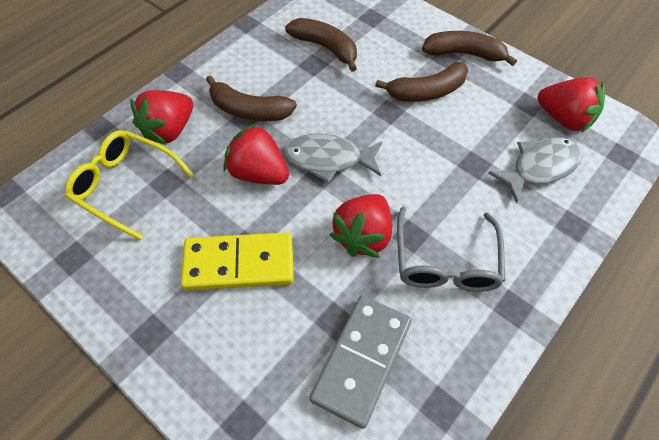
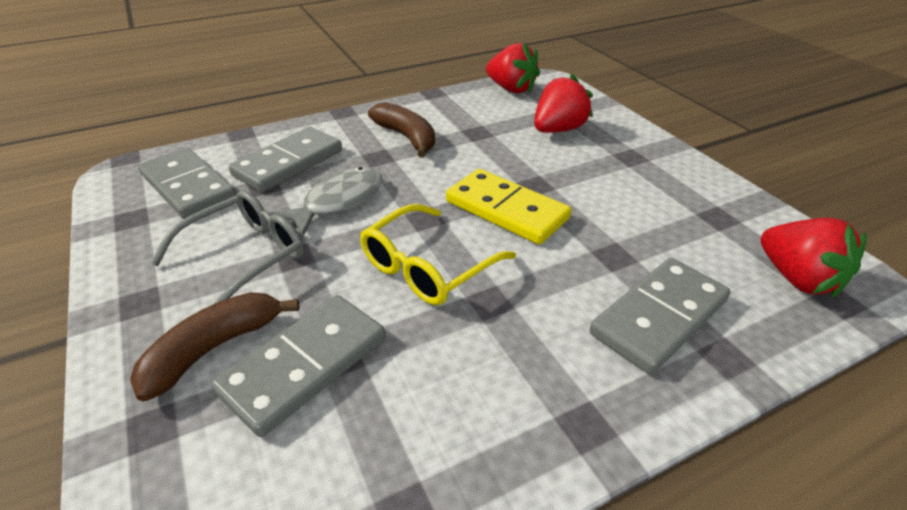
brown banana: [206,75,297,121] [285,18,357,72] [375,62,469,102] [422,31,517,66] = 4 -> [130,292,300,401] [368,102,435,158] = 2
grey domino: [309,296,412,429] = 1 -> [138,147,236,219] [211,295,386,437] [229,127,342,192] [589,258,730,374] = 4
grey fish: [282,134,382,183] [488,137,583,203] = 2 -> [270,167,382,236] = 1
red strawberry: [130,90,193,145] [224,123,289,185] [329,194,392,258] [538,77,605,133] = 4 -> [486,43,540,93] [534,74,593,133] [760,218,867,298] = 3

